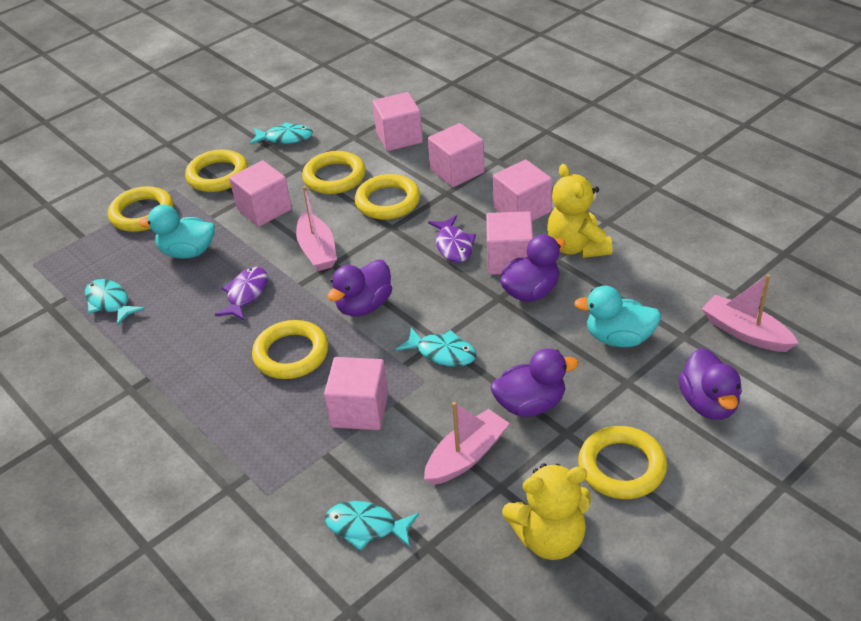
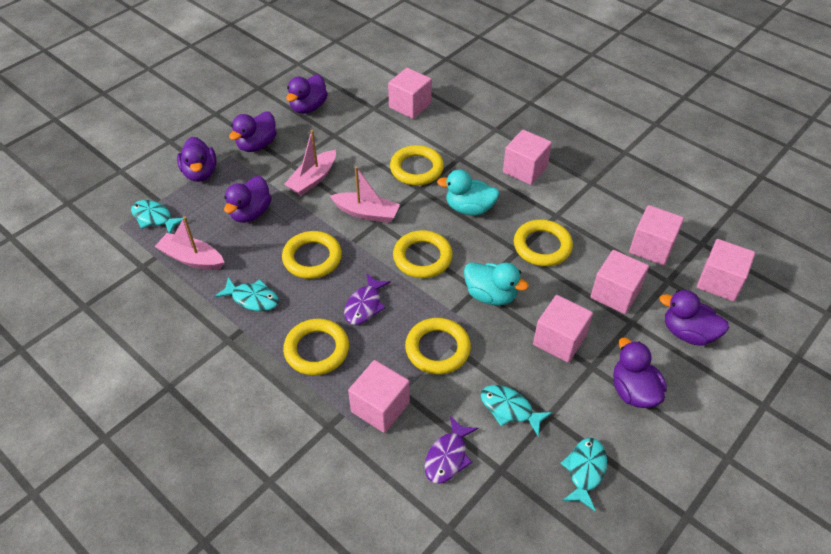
pink cube: [229,160,292,227] [324,357,388,430] [373,92,423,151] [428,123,485,187] [486,211,533,275] [493,160,552,221] = 6 -> [348,360,410,433] [388,68,432,119] [503,130,552,185] [533,295,593,363] [590,250,649,314] [629,205,684,265] [697,239,755,302] = 7
purple duck: [327,260,392,317] [491,348,578,417] [500,235,566,302] [679,348,742,420] = 4 -> [177,137,217,182] [224,176,272,223] [229,112,277,152] [286,74,328,114] [613,338,667,408] [659,290,729,346] = 6
yellow teddy bear: [502,463,591,560] [547,164,612,258] = 2 -> none = 0

